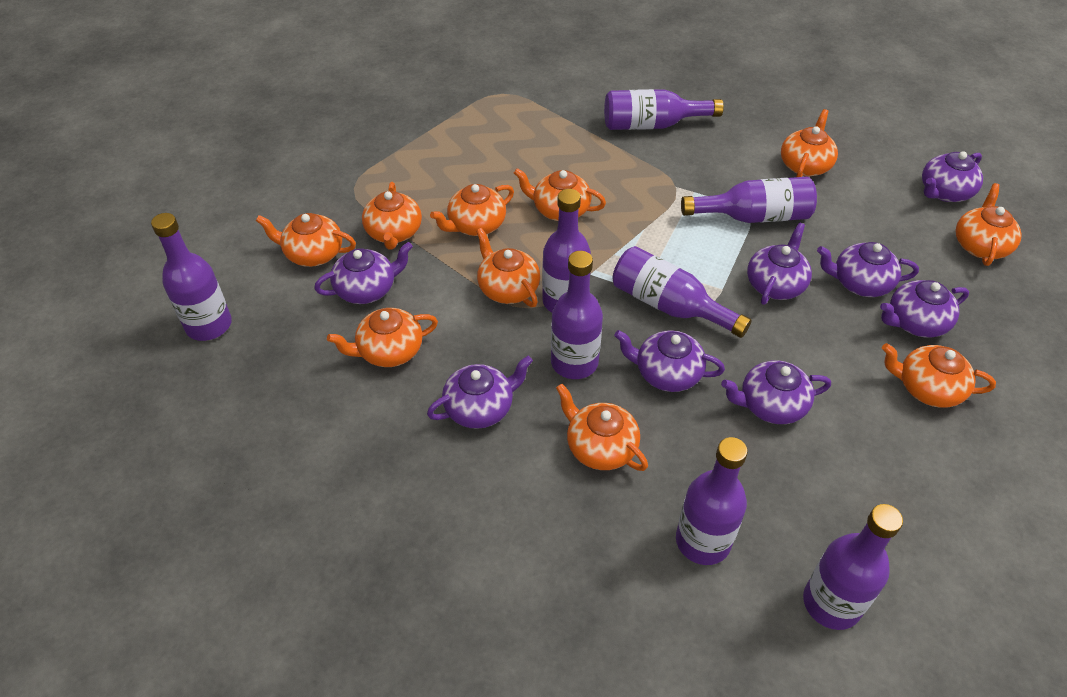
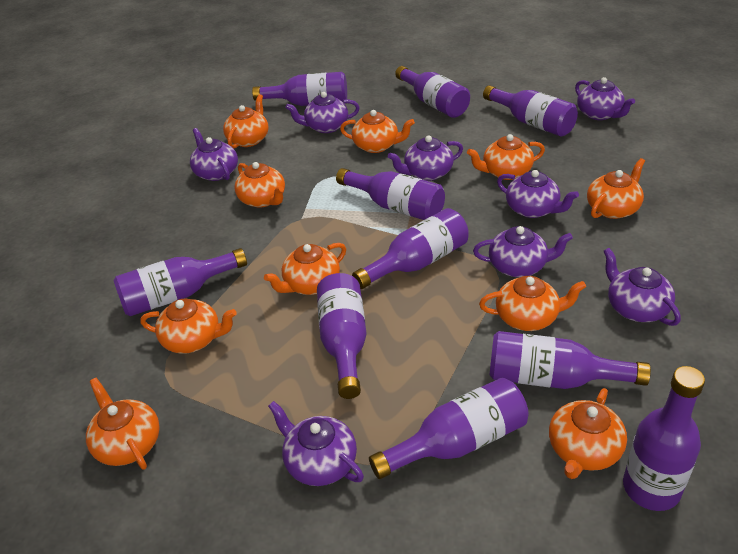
purple bottle: [151,213,232,341] [542,189,591,312] [551,251,603,379] [604,89,724,130] [612,246,752,338] [676,437,748,565] [681,177,817,223] [803,504,903,630] = 8 -> [114,248,247,316] [252,72,347,106] [317,273,367,399] [336,168,445,220] [352,208,469,289] [369,378,529,479] [395,66,470,118] [483,85,578,136] [489,331,651,389] [623,366,705,511] = 10

